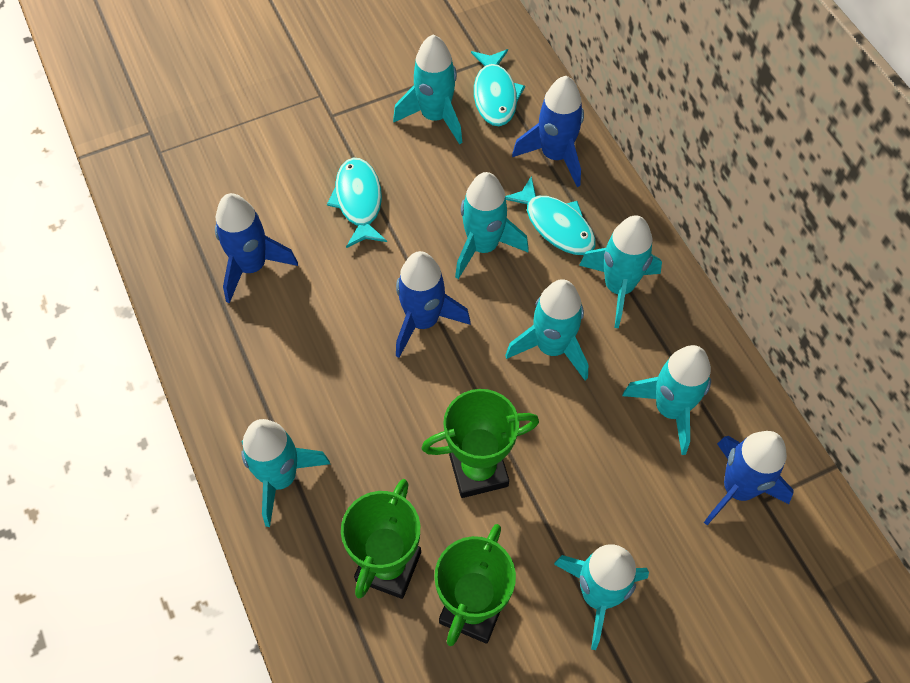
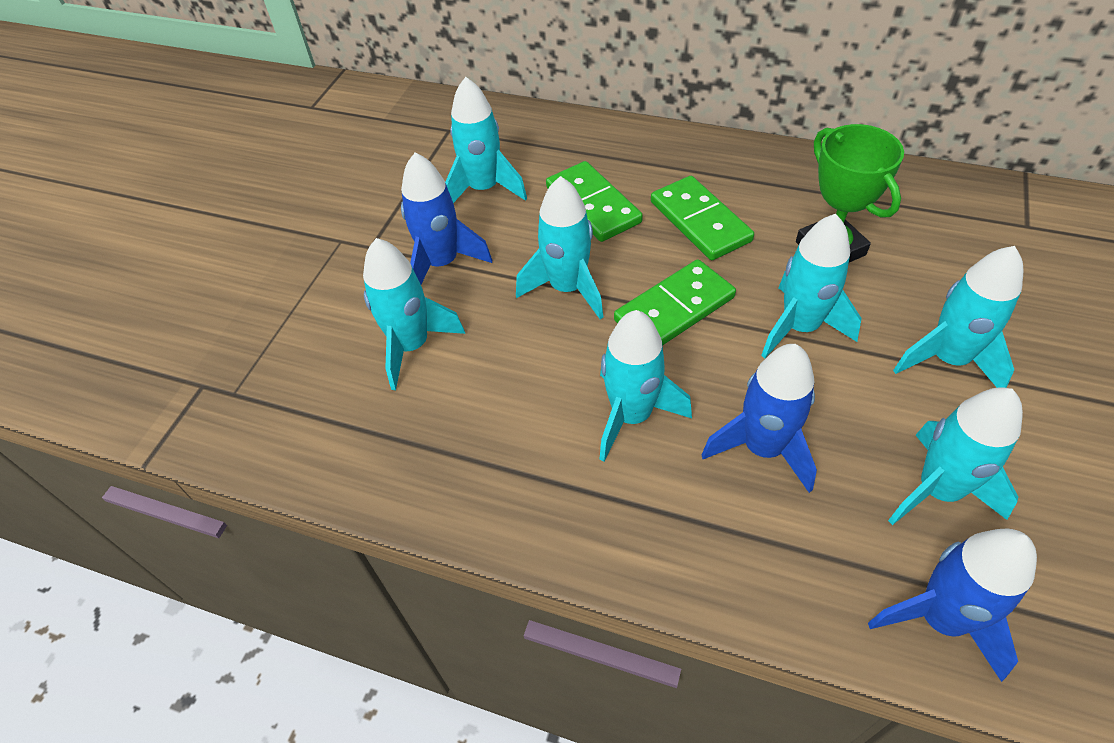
blue rocket: [215,193,298,303] [396,251,470,358] [512,76,584,187] [704,431,794,525] = 4 -> [401,153,492,284] [702,344,817,493] [868,529,1037,682] = 3
green domino: none = 0 -> [546,161,643,242] [614,259,736,346] [651,176,754,260] = 3
green trophy: [341,479,421,599] [422,389,539,498] [434,524,516,646] = 3 -> [796,124,904,262] = 1
turquoise fish: [327,158,387,248] [471,49,525,126] [505,176,596,255] = 3 -> none = 0

